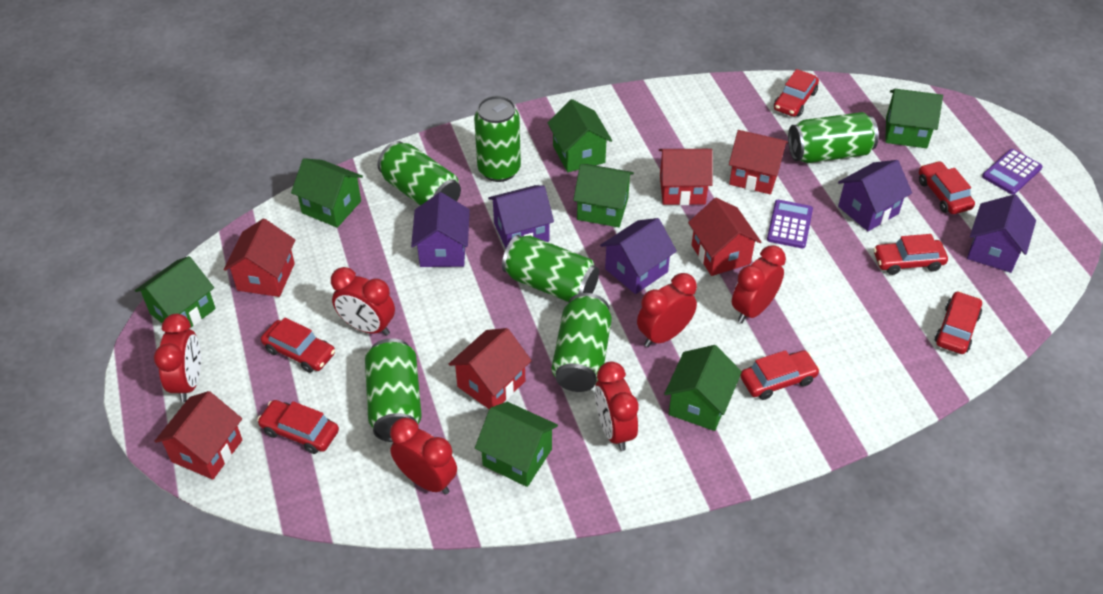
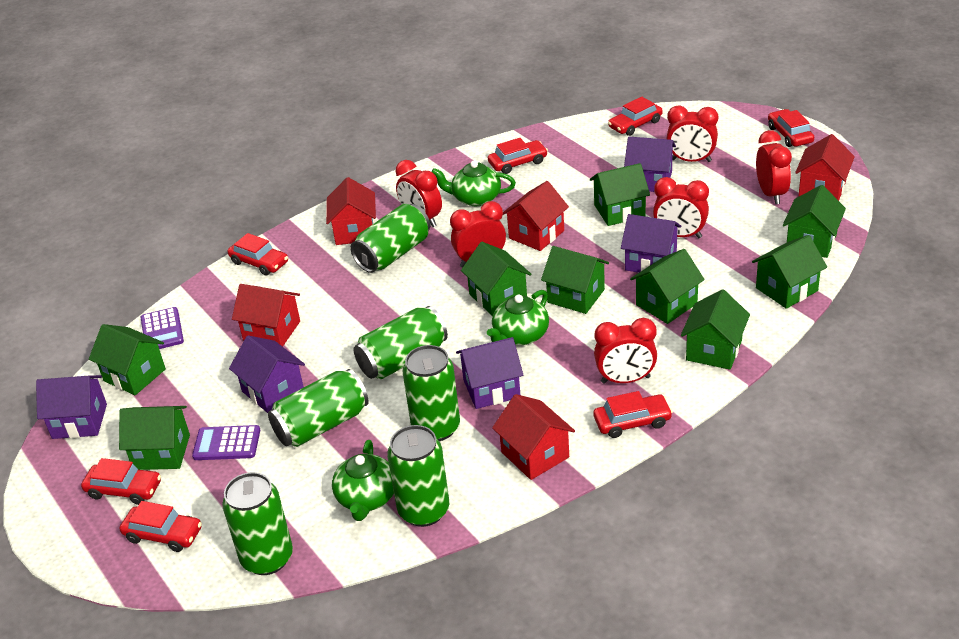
green house: [135,256,216,329] [291,158,363,228] [475,402,558,487] [547,99,612,172] [573,164,634,227] [664,345,742,431] [885,89,943,148] = 7 -> [89,324,166,395] [119,406,190,470] [461,242,532,316] [541,246,609,314] [590,163,650,226] [630,249,705,324] [681,289,750,370] [752,235,827,309] [783,185,846,258] = 9
green teapot: none = 0 -> [332,440,394,521] [432,161,516,206] [487,290,549,345] = 3
red house: [154,391,242,480] [224,219,295,297] [449,328,532,409] [659,149,712,205] [688,198,761,276] [729,130,788,194] = 6 -> [232,284,300,347] [326,177,376,245] [492,394,575,480] [503,181,569,251] [795,134,855,201] = 5

